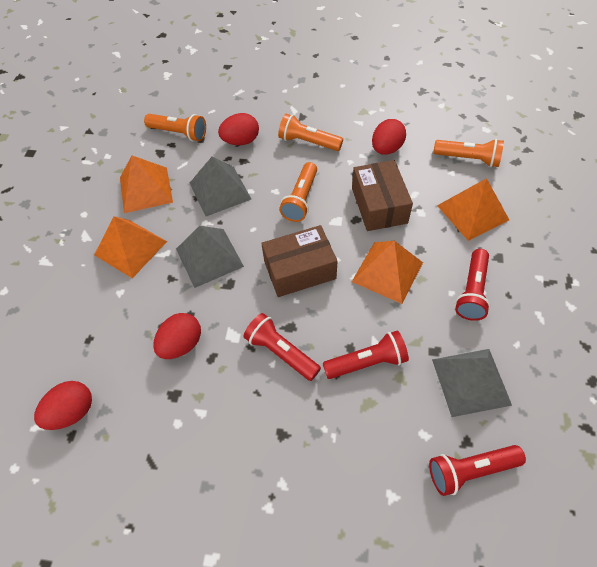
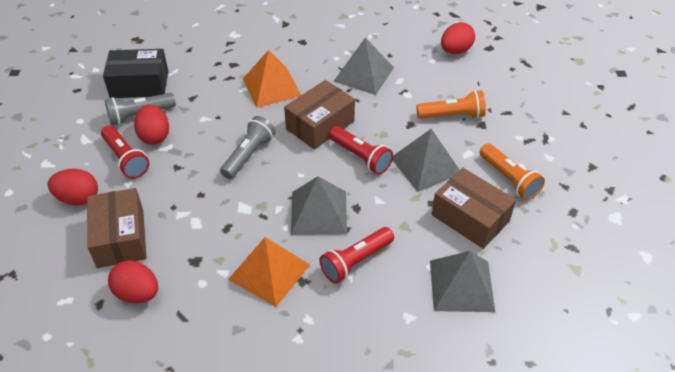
black box: none = 0 -> [103,49,168,98] = 1
brown box: [261,225,337,297] [352,160,413,231] = 2 -> [87,188,147,268] [284,80,355,149] [432,168,516,249] = 3
grey flashlight: none = 0 -> [105,93,176,126] [220,116,276,179] = 2
grey pyramid: [176,226,244,288] [190,157,251,216] [432,349,512,417] = 3 -> [291,176,347,235] [333,37,394,95] [393,129,460,192] [430,251,495,312] = 4
orange flashlight: [144,114,206,141] [278,114,343,151] [279,162,317,222] [433,139,504,167] = 4 -> [416,90,486,119] [479,143,545,200] = 2
orange pyramid: [94,216,167,278] [120,155,173,213] [352,241,423,304] [437,178,509,241] = 4 -> [228,237,310,307] [243,50,301,108] = 2
red flashlight: [243,313,321,381] [323,330,409,379] [429,445,526,496] [455,249,490,321] = 4 -> [101,126,149,179] [319,227,394,284] [329,126,393,175] = 3

